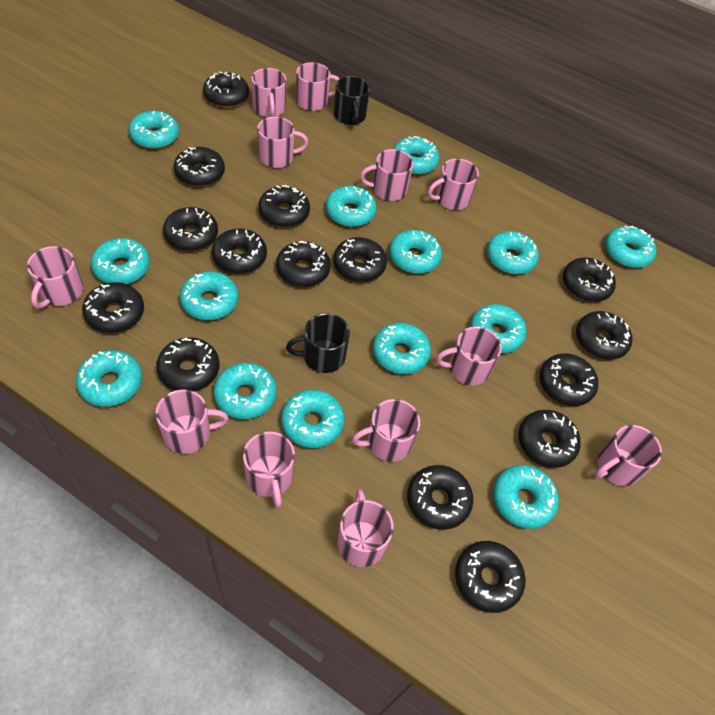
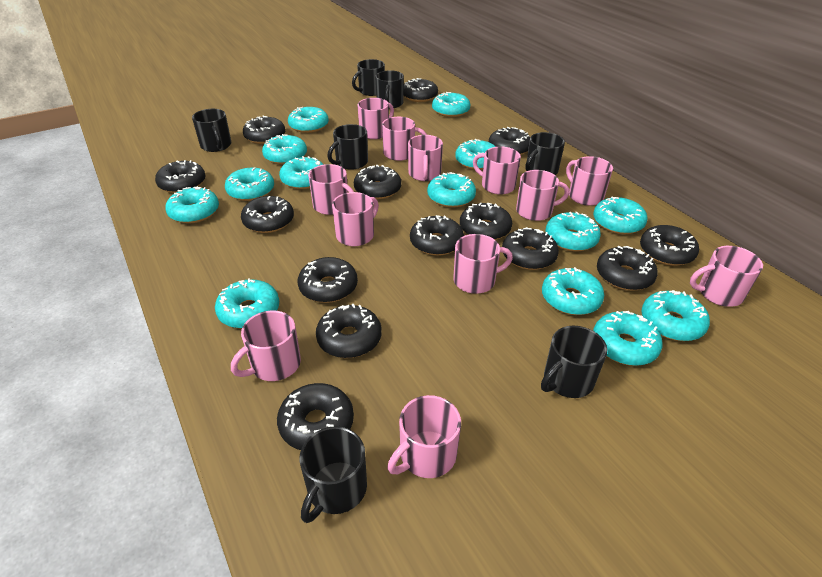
black donut: [82,282,144,333] [156,337,220,391] [163,207,218,251] [174,147,225,187] [203,71,249,108] [212,229,267,274] [258,185,310,227] [276,241,331,287] [333,237,387,282] [407,465,473,530] [455,541,526,613] [518,410,581,468] [540,353,598,406] [563,258,616,302] [576,311,633,360] = 15 -> [155,160,205,193] [241,196,294,233] [243,116,285,144] [277,383,354,450] [298,257,358,303] [316,304,382,358] [354,165,401,199] [404,78,438,102] [410,215,464,256] [460,202,512,240] [489,127,530,155] [502,227,559,270] [597,246,658,291] [640,225,699,266] = 14
black mug: [286,313,350,373] [334,76,370,125] = 2 -> [192,109,231,152] [299,426,367,523] [327,124,368,170] [352,59,385,96] [375,70,404,109] [525,132,565,175] [541,326,607,398] = 7

